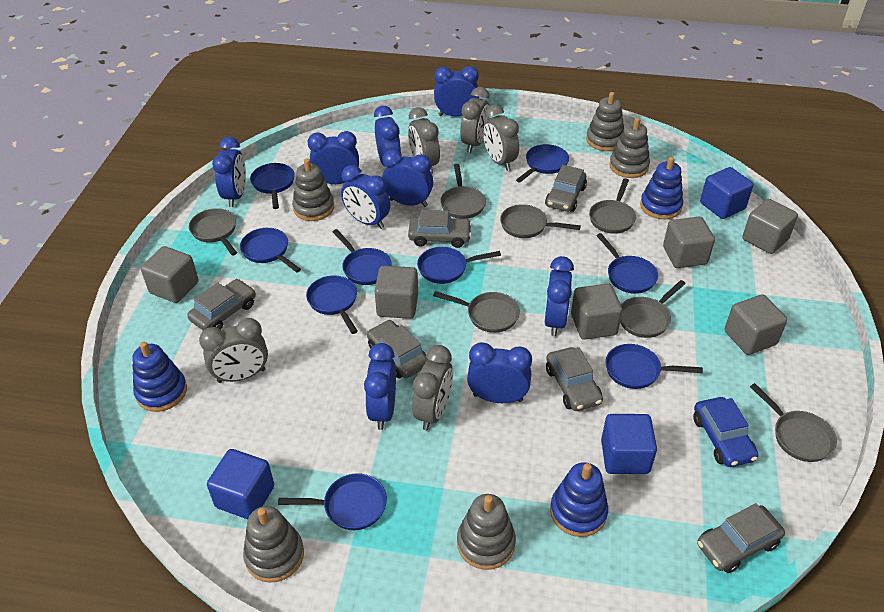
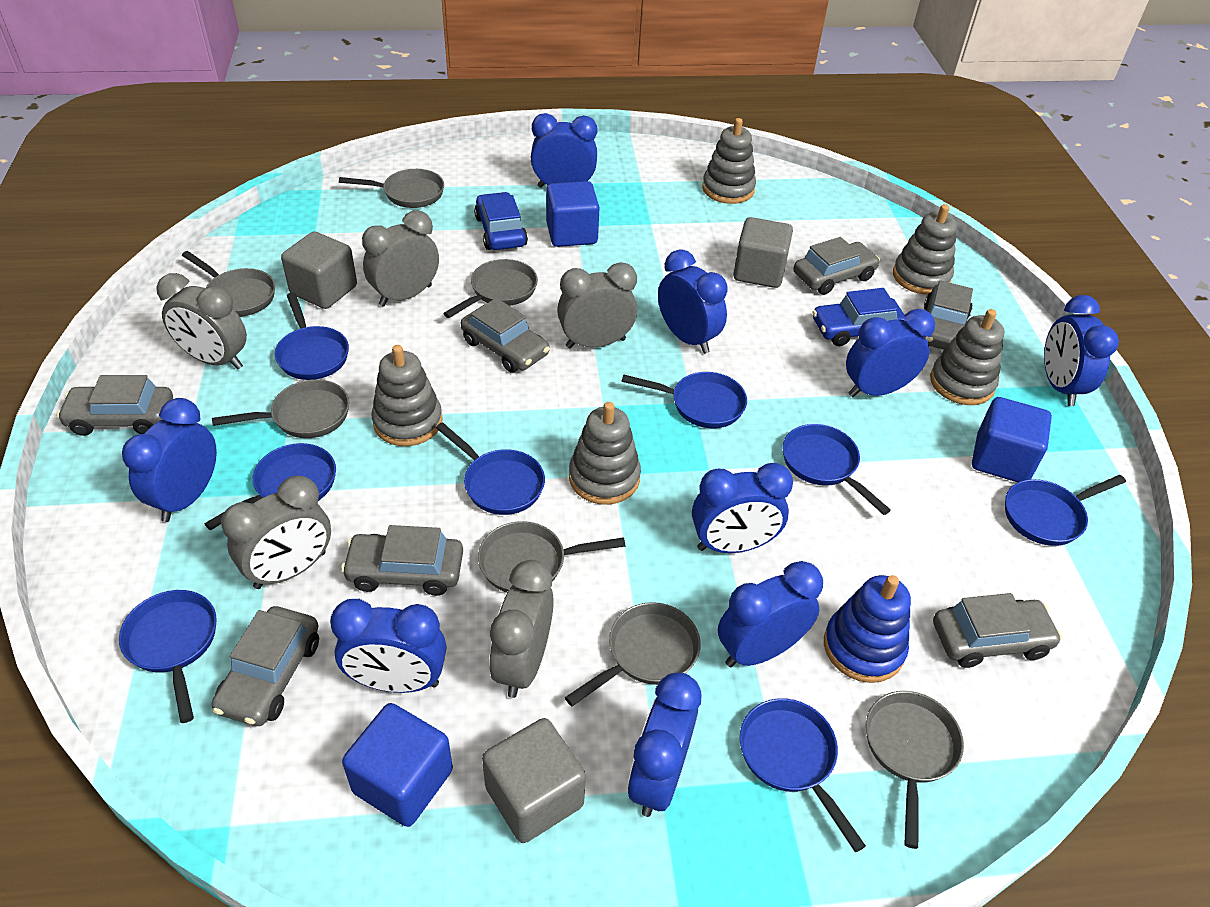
blue car: [693,397,758,467] = 1 -> [474,192,528,250] [812,288,907,346] = 2
blue pan: [240,228,301,273] [250,163,295,209] [278,473,387,530] [306,276,358,334] [333,229,392,285] [417,247,501,284] [516,144,569,183] [597,233,658,294] [605,344,703,389] = 9 -> [119,590,217,723] [204,443,336,530] [275,292,349,380] [436,422,545,515] [622,372,747,428] [740,698,866,852] [782,424,891,515] [1005,475,1126,546] = 8
blue stacking toy: [132,342,187,412] [550,462,608,537] [640,157,683,219] = 3 -> [824,575,911,683] = 1
grey car: [187,279,256,331] [367,320,428,378] [408,210,472,248] [545,165,587,212] [546,347,603,411] [697,503,785,573] = 6 -> [57,375,173,436] [212,606,319,726] [341,525,463,596] [461,298,550,373] [793,237,880,295] [923,280,973,350] [933,593,1062,668] = 7
grey cube: [141,246,198,303] [375,266,418,319] [571,283,622,340] [663,217,715,268] [725,294,787,355] [742,199,798,254] = 6 -> [281,231,357,309] [482,718,586,843] [733,217,793,288] = 3

